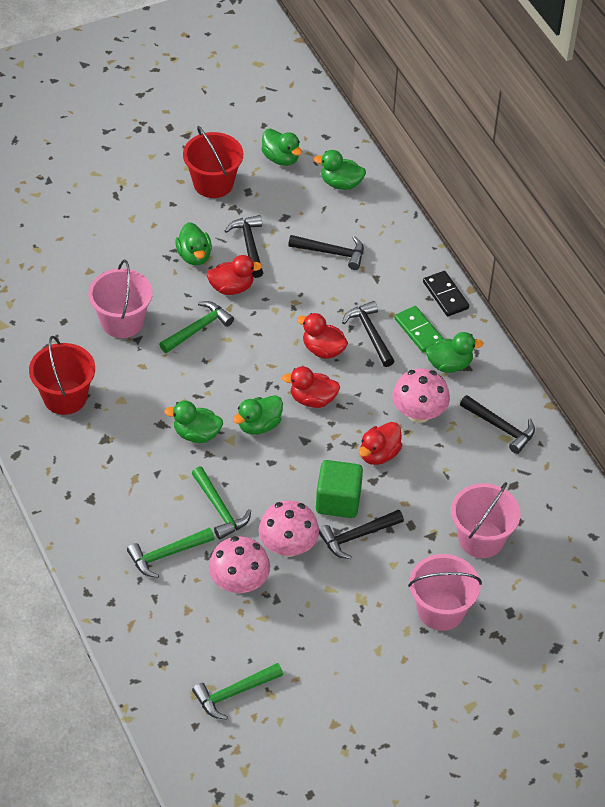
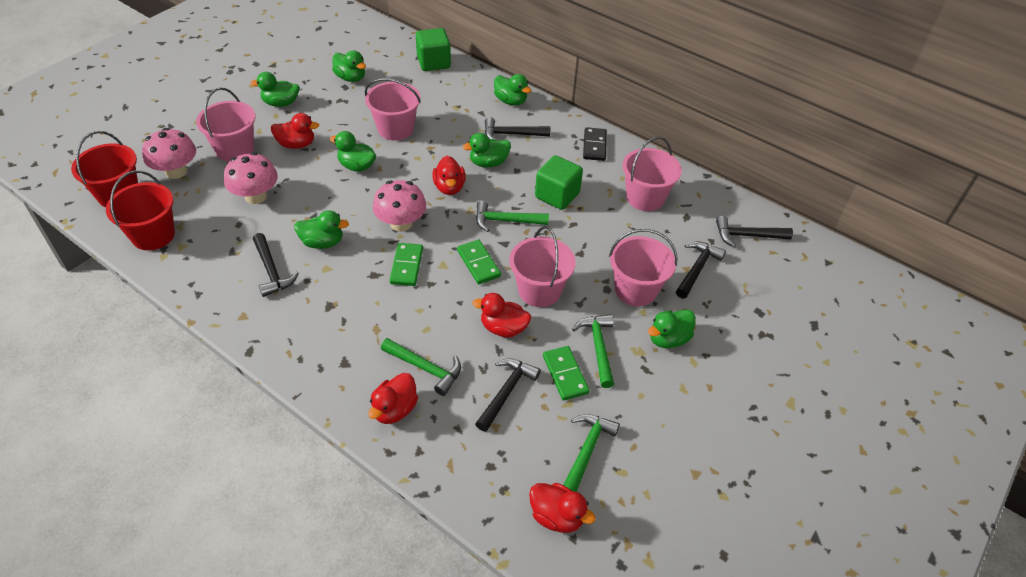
green cube: [316,460,363,518] = 1 -> [416,28,451,71] [535,155,583,210] = 2
green domino: [394,306,444,352] = 1 -> [390,243,423,286] [457,240,501,284] [543,346,589,401] = 3
green duck: [164,401,223,443] [175,222,212,265] [233,395,283,435] [261,129,302,166] [314,150,366,190] [426,332,483,373] = 6 -> [250,72,299,107] [294,210,349,249] [330,131,376,172] [332,50,366,82] [463,133,511,168] [494,74,531,106] [648,309,696,348] = 7
pink bucket: [88,260,153,338] [408,554,482,631] [451,482,521,558] = 3 -> [196,87,256,162] [365,78,421,140] [509,226,576,307] [609,229,678,306] [622,137,682,211] = 5
red duck: [206,255,262,295] [282,366,340,408] [297,313,348,359] [359,422,402,465] = 4 -> [271,113,319,149] [368,373,418,424] [432,156,466,195] [472,293,531,338] [529,483,596,533] = 5

